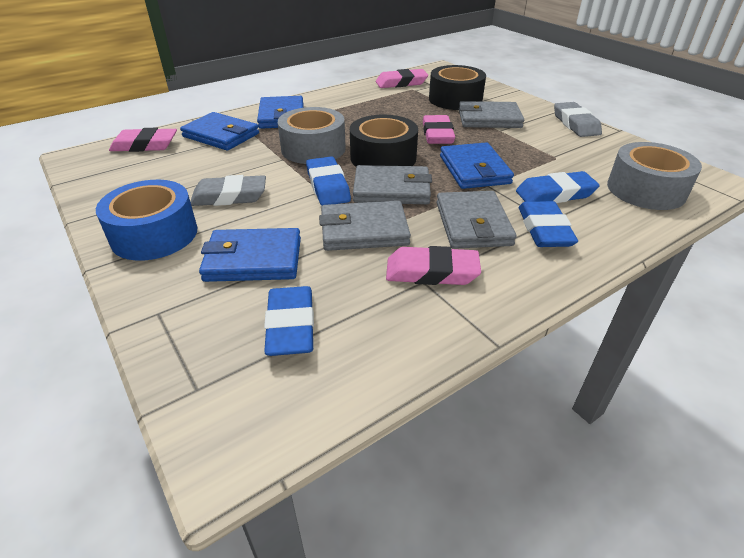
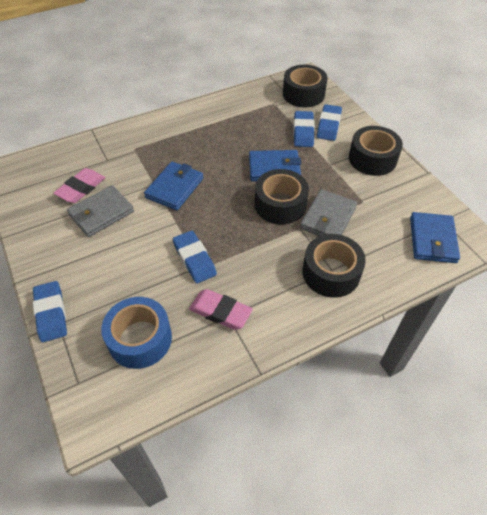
black tape: [350,115,418,167] [429,65,486,110] = 2 -> [255,169,309,225] [283,65,328,107] [303,234,366,298] [349,126,403,176] = 4
blue wallet: [180,112,259,151] [199,228,301,282] [257,96,304,129] [440,142,514,189] = 4 -> [144,162,203,210] [249,150,301,181] [410,212,460,263] = 3
grey eraser: [190,175,266,206] [554,102,602,137] = 2 -> none = 0
grey tape: [278,107,346,164] [607,142,702,210] = 2 -> none = 0
grey wallet: [319,201,411,251] [353,165,432,204] [436,191,516,249] [459,101,524,128] = 4 -> [67,185,134,237] [300,189,357,236] = 2
pink eraser: [109,128,177,152] [376,69,428,88] [386,246,481,285] [423,115,455,144] = 4 -> [54,168,105,203] [189,289,253,330] = 2

